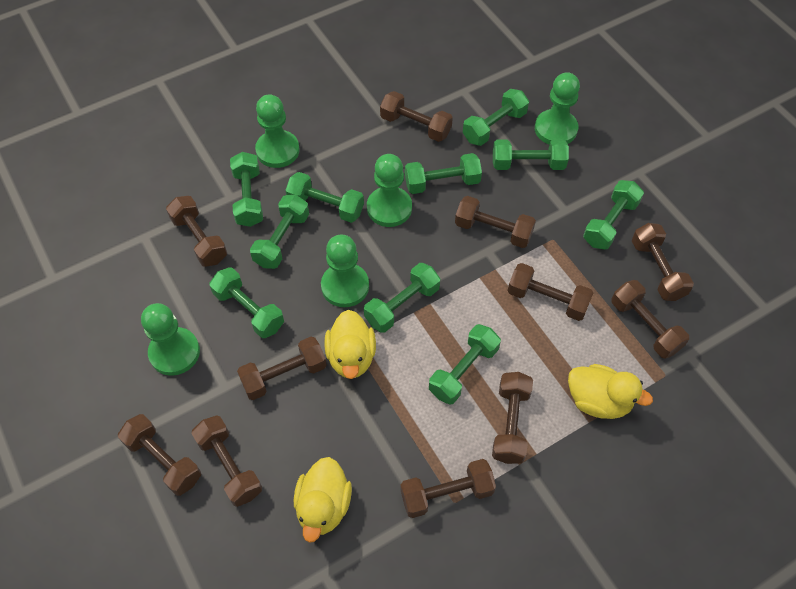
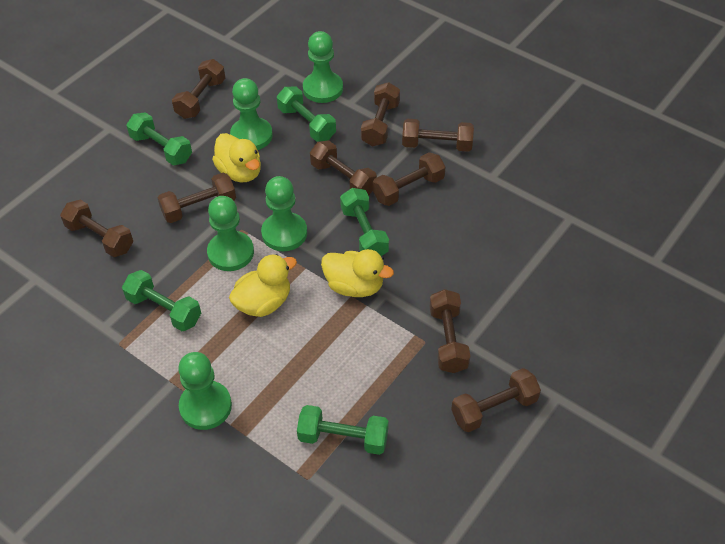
brown dumbbell: [118,414,201,496] [166,196,227,267] [191,415,262,507] [237,337,327,400] [380,91,453,142] [400,459,496,518] [455,196,536,248] [492,372,533,464] [508,263,593,321] [611,280,689,359] [632,223,694,301] = 11 -> [60,200,133,257] [158,173,236,223] [172,59,225,119] [310,140,377,196] [361,82,400,147] [373,152,445,206] [402,119,474,152] [430,289,471,373] [451,368,541,432] = 9
green dumbbell: [209,267,284,338] [230,152,263,227] [250,195,309,269] [286,172,364,223] [364,263,440,333] [405,153,482,194] [429,324,501,405] [463,89,529,146] [493,139,569,170] [583,180,644,250] = 10 -> [122,270,201,331] [126,112,192,165] [277,87,336,141] [297,405,389,455] [340,188,389,256] = 5

